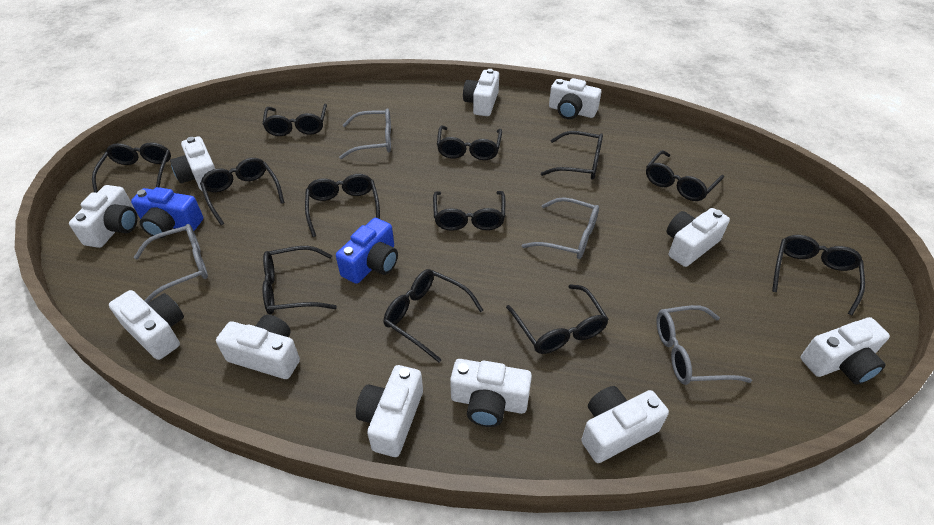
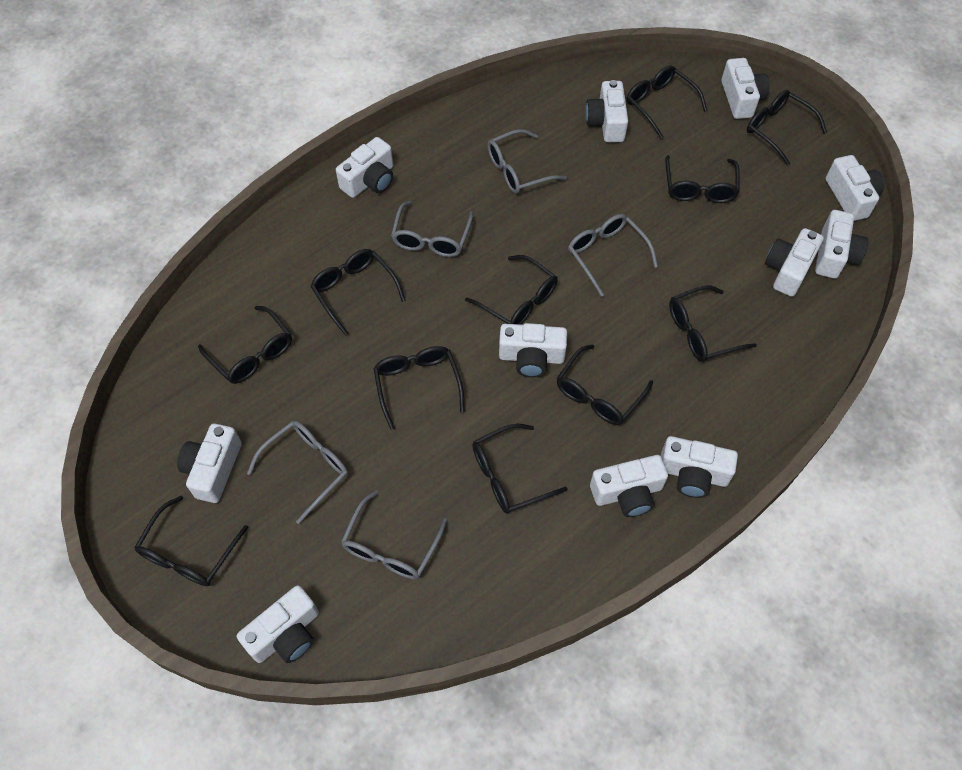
black glasses: [92,142,171,193] [200,158,284,225] [262,104,327,136] [262,246,337,315] [305,174,380,237] [384,269,483,362] [433,191,505,231] [437,126,502,160] [506,284,609,354] [541,131,603,180] [646,150,724,201] [772,235,865,315] = 12 -> [134,496,248,586] [198,306,292,384] [310,249,406,336] [373,346,465,430] [465,255,558,325] [472,424,568,514] [557,344,653,425] [626,65,707,139] [665,155,740,203] [669,285,757,362] [747,90,827,166] = 11
blue camera: [131,187,203,238] [336,218,398,284] = 2 -> none = 0
grey glasses: [134,224,208,303] [339,108,391,159] [522,197,599,259] [656,305,752,385] = 4 -> [247,421,348,524] [341,490,448,580] [391,201,473,257] [487,129,567,194] [568,214,658,297] = 5

